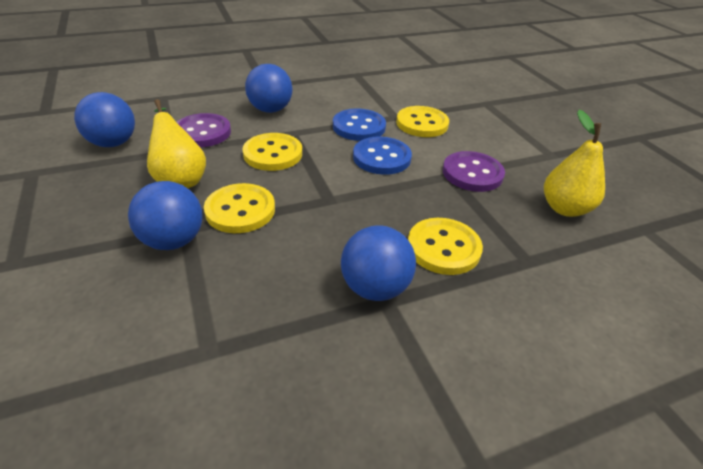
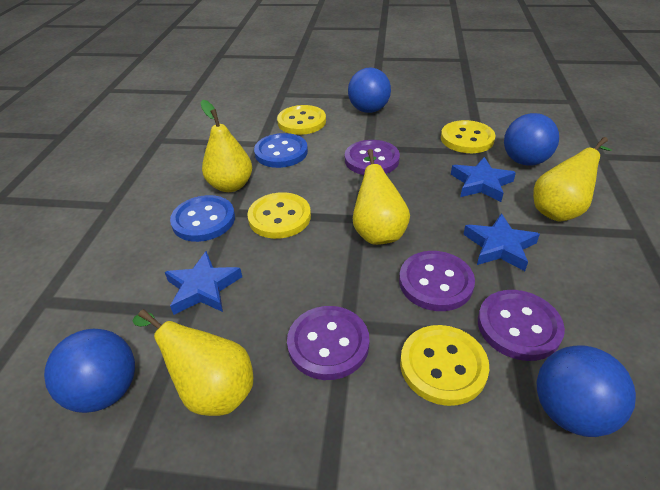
blue star: none = 0 -> [165,251,242,315] [451,157,516,202] [463,213,540,271] = 3
purple button: [177,113,231,147] [443,151,505,192] = 2 -> [287,306,369,380] [345,140,400,175] [399,251,475,311] [478,290,565,361] = 4
yellow pear: [147,99,206,188] [544,110,605,217] = 2 -> [132,309,253,416] [201,100,252,192] [353,149,410,245] [533,137,612,222] = 4

